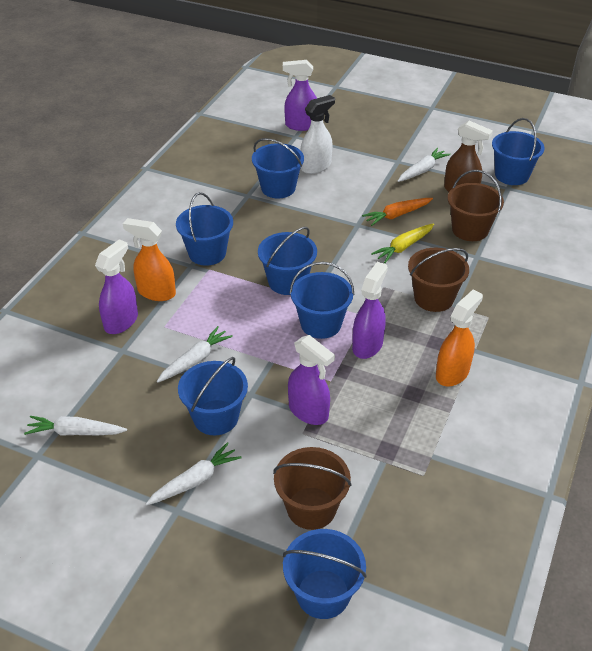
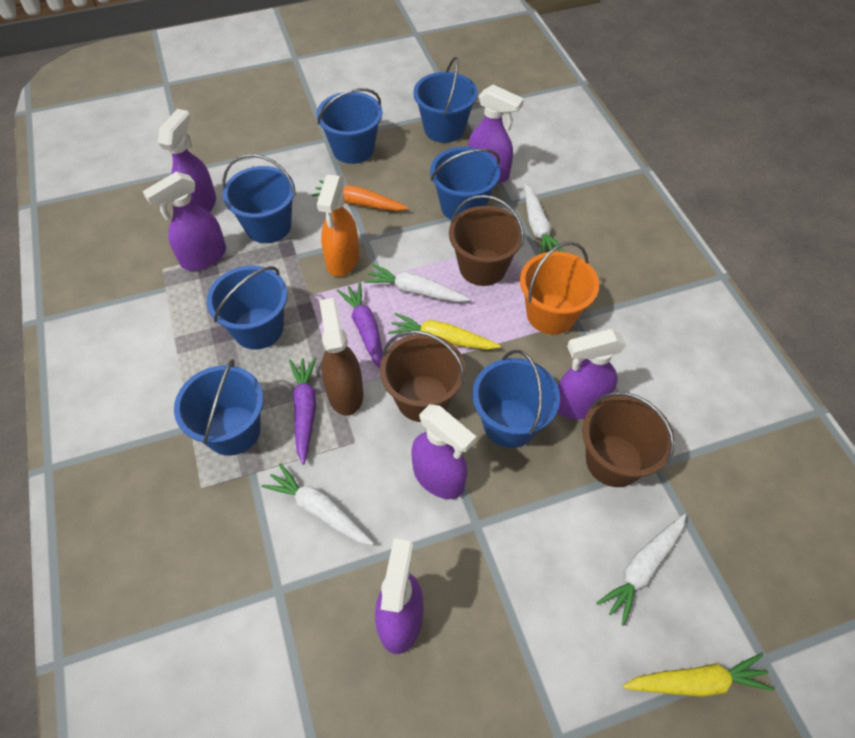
orange bucket: none = 0 -> [520,242,599,335] = 1
orange spray bottle: [123,218,176,301] [436,290,483,386] = 2 -> [317,175,359,277] = 1
purple carrot: none = 0 -> [289,357,316,465] [337,283,383,368] = 2
purple spray bottle: [95,239,138,334] [283,60,317,131] [288,335,335,425] [352,262,388,359] = 4 -> [143,172,226,270] [158,109,216,212] [375,538,424,654] [411,404,476,499] [468,85,524,184] [557,329,627,419] = 6
white spray bottle: [300,95,335,174] = 1 -> none = 0
yellow carrot: [371,223,434,263] = 1 -> [388,313,501,350] [623,654,774,697] = 2

